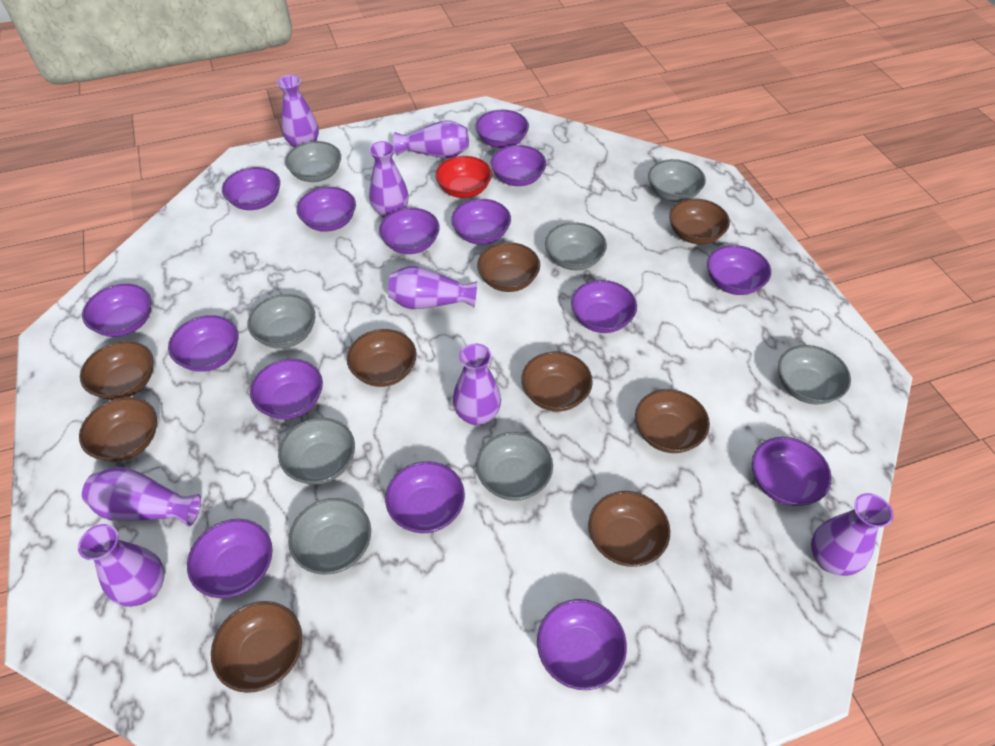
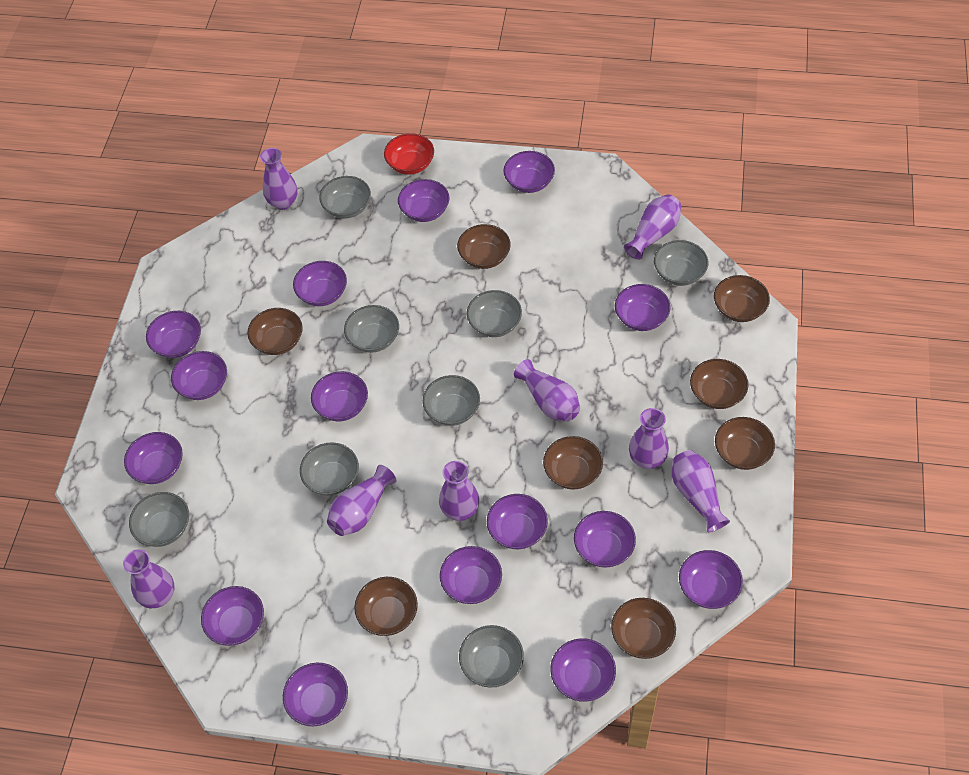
brown bowl: [79,397,157,462] [80,341,154,400] [211,601,302,693] [347,329,417,387] [477,242,540,292] [521,352,593,411] [588,491,670,567] [635,389,710,453] [669,199,730,244] = 9 -> [247,308,303,355] [354,577,418,636] [457,224,511,269] [543,436,603,490] [611,598,676,659] [690,359,749,409] [714,275,770,322] [715,417,775,470] = 8

